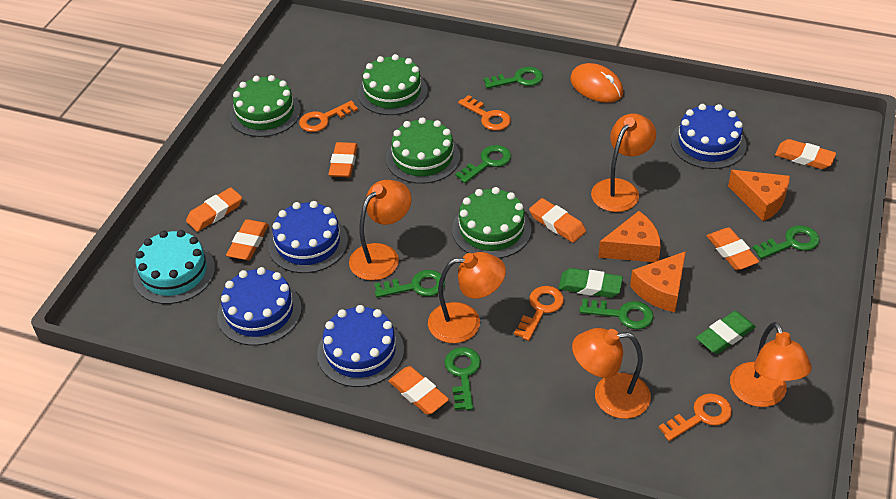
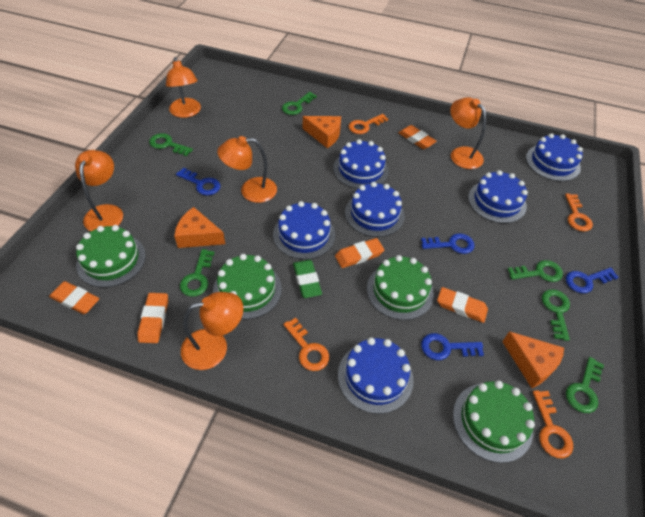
blue cake: [217,267,302,346] [268,201,348,273] [317,305,404,387] [671,104,747,169] = 4 -> [273,201,335,260] [333,139,389,189] [338,338,414,414] [345,182,405,237] [468,170,528,223] [526,133,583,181] = 6
blue key: none = 0 -> [176,168,220,195] [421,233,475,254] [421,333,484,360] [566,268,619,293] = 4
green eraser: [559,268,623,298] [696,311,756,354] = 2 -> [293,260,322,298] = 1
orange eraser: [186,187,242,232] [226,219,269,260] [328,142,358,177] [389,366,449,415] [529,198,586,243] [707,227,759,270] [775,139,836,169] = 7 -> [49,281,99,314] [137,293,168,343] [335,238,384,268] [398,125,437,149] [437,287,488,323] = 5
orange mouse: [570,63,623,103] = 1 -> none = 0
turquoise cake: [133,230,215,304] = 1 -> none = 0

